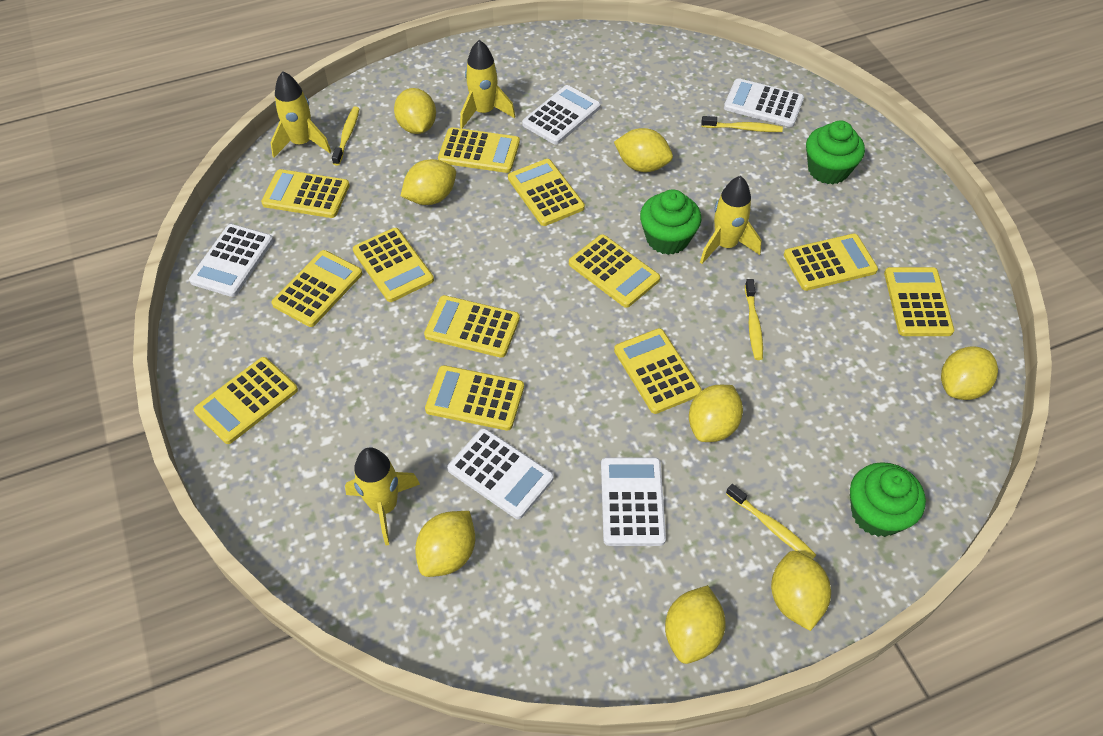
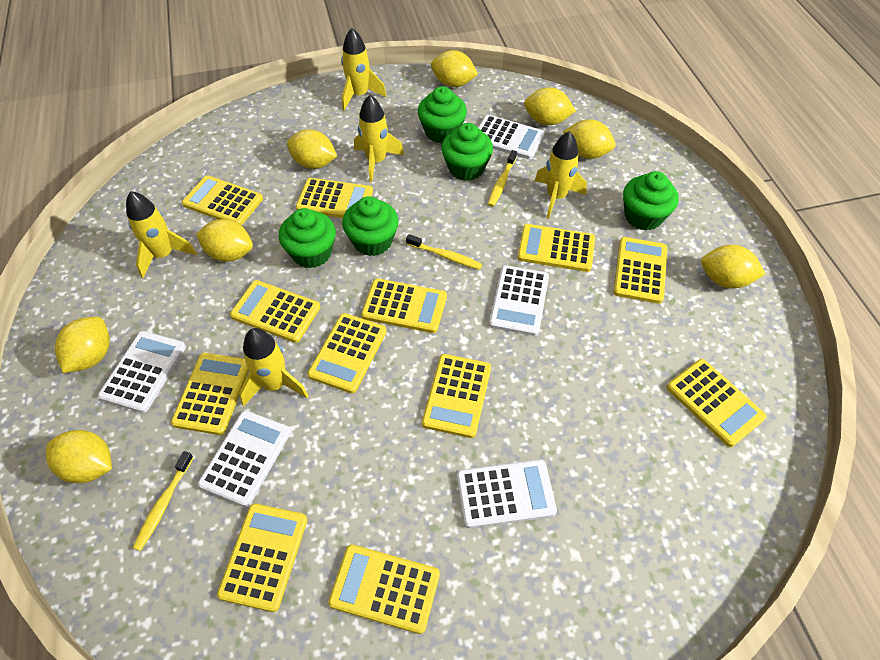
green cupcake: [640,189,701,255] [806,120,865,184] [850,462,926,537] = 3 -> [279,208,336,268] [342,196,399,256] [418,86,467,143] [442,123,493,181] [623,171,679,230] = 5
yellow rocket: [271,71,331,158] [345,447,420,546] [460,40,515,128] [700,176,761,264] = 4 -> [126,191,197,278] [239,328,309,407] [341,28,387,111] [354,95,404,182] [535,131,587,219] = 5
yellow toothbrush: [332,106,360,166] [701,116,783,132] [726,484,816,559] [745,279,763,360] = 4 -> [133,451,194,551] [406,234,482,270] [488,150,517,207] = 3

